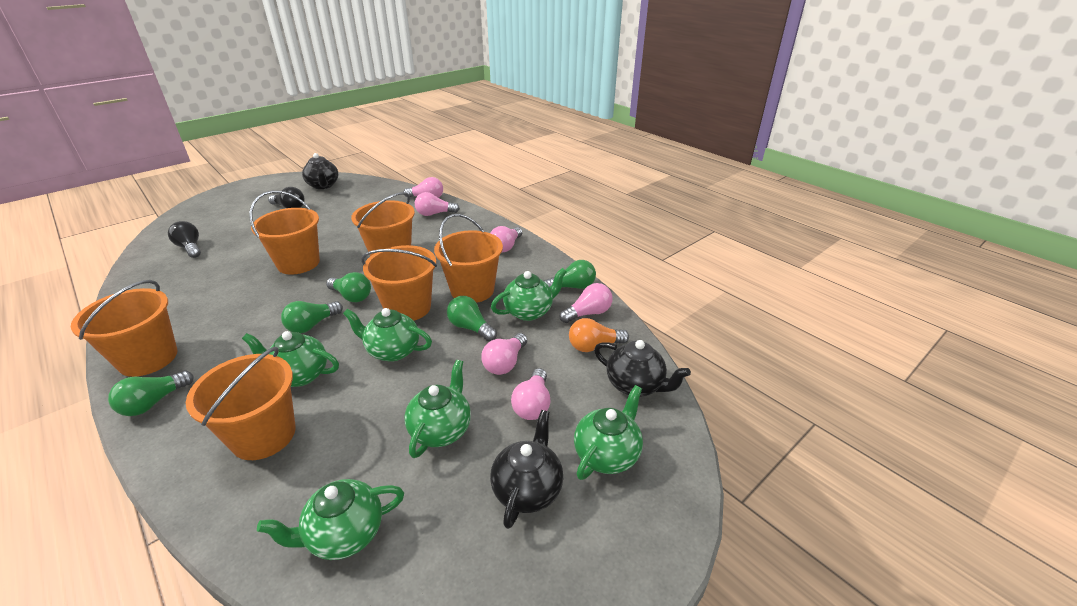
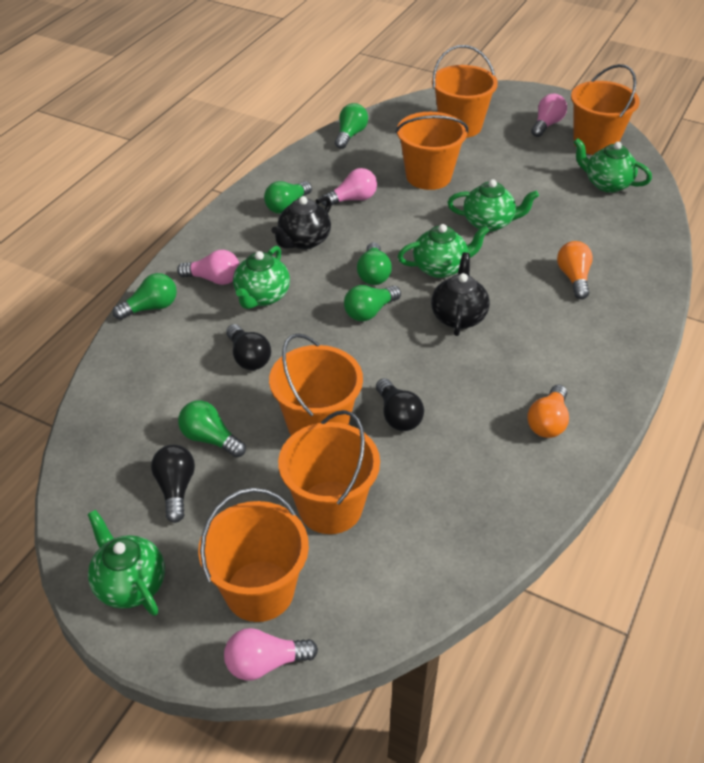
black light bulb: [168,221,201,258] [268,187,305,208] = 2 -> [151,445,195,523] [226,324,271,370] [376,378,424,431] = 3
black teapot: [302,153,338,189] [490,410,563,529] [594,340,691,397] = 3 -> [271,196,331,249] [431,252,490,336] = 2
green light bulb: [108,371,193,416] [281,301,343,333] [326,272,371,302] [447,296,497,341] [544,260,596,289] = 5 -> [113,273,177,320] [178,400,246,458] [264,181,312,214] [335,103,368,149] [344,285,401,321] [357,242,392,285] = 6
green teapot: [242,331,339,387] [257,479,404,560] [343,308,432,362] [404,360,471,458] [491,268,567,321] [574,385,643,480] = 6 -> [88,510,165,616] [233,246,290,309] [398,224,489,278] [448,179,539,232] [574,138,652,193] = 5
orange light bulb: [569,318,629,352] = 1 -> [527,385,569,438] [557,241,593,299] = 2
pink light bulb: [404,177,443,198] [415,192,460,216] [481,333,527,375] [491,226,522,253] [511,368,550,420] [559,283,613,323] = 6 -> [177,250,239,285] [224,628,318,681] [321,168,377,207] [531,94,567,137] = 4

